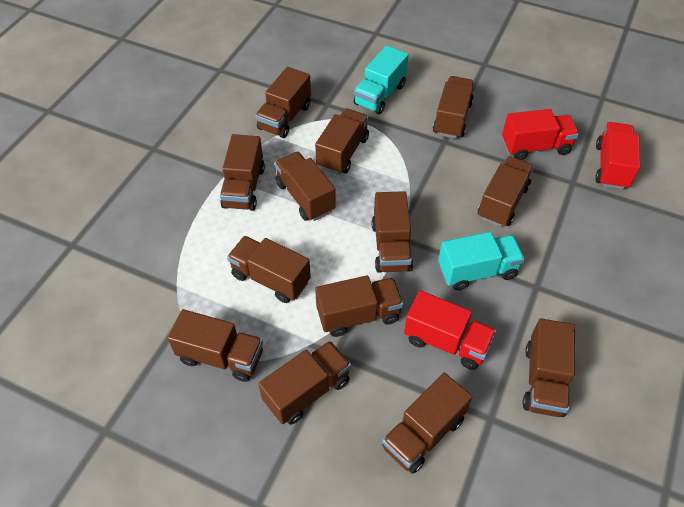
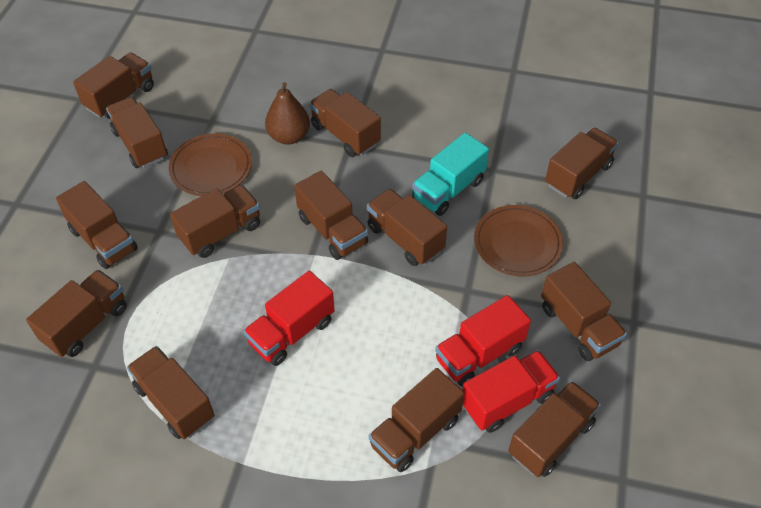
brown pear: none = 0 -> [265,82,310,145] = 1
brown plate: none = 0 -> [168,134,252,196] [474,205,563,276] = 2
turquoise truck: [353,45,409,114] [438,232,525,291] = 2 -> [412,133,489,216] = 1

